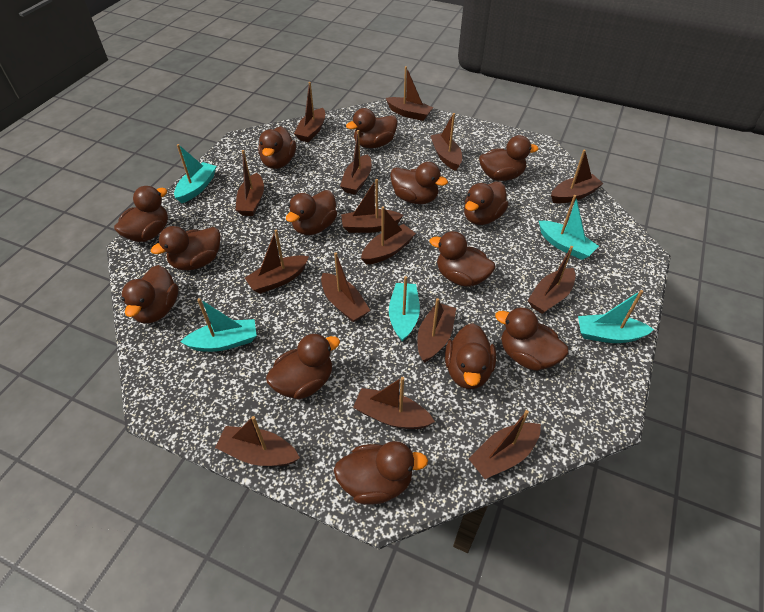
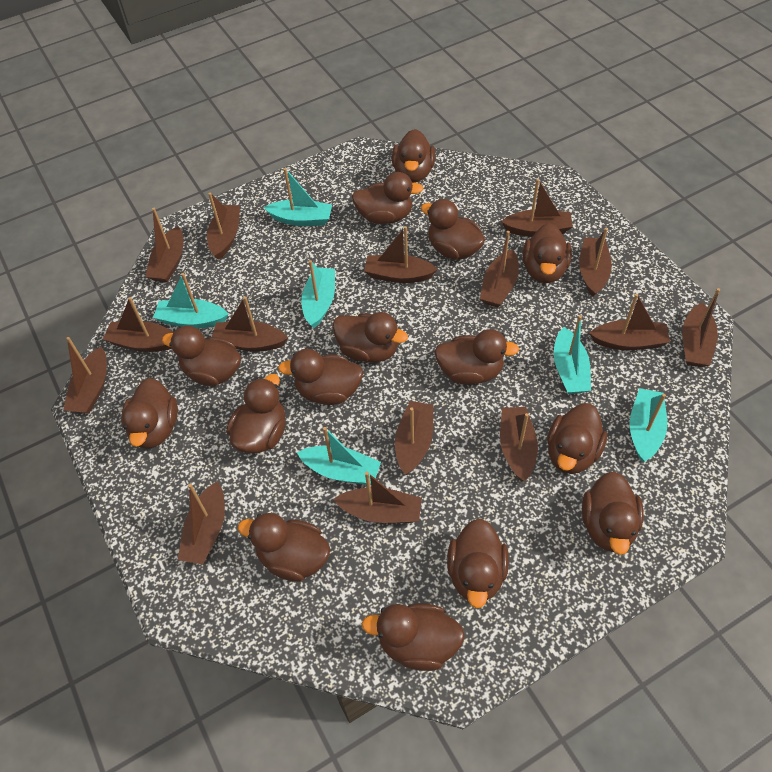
brown duck: [114,186,168,242] [122,265,178,324] [151,226,221,270] [258,126,296,169] [266,333,340,400] [286,190,337,235] [333,441,428,505] [346,108,398,148] [390,162,448,204] [430,231,495,287] [445,323,496,389] [464,181,508,225] [479,135,539,181] [495,307,569,371] = 14 -> [121,378,178,449] [162,326,241,386] [227,374,285,453] [238,513,330,582] [278,349,363,405] [332,312,408,363] [352,172,424,224] [362,604,465,671] [392,129,435,183] [421,199,485,260] [434,329,519,385] [447,518,509,608] [523,223,572,283] [547,403,607,474] [582,471,644,555] = 15
turquoise boat: [174,144,217,203] [181,298,257,352] [389,276,420,342] [539,195,599,260] [578,290,654,343] = 5 -> [153,273,228,328] [263,168,332,226] [297,427,381,485] [301,260,335,328] [554,315,591,394] [630,388,667,462] = 6

